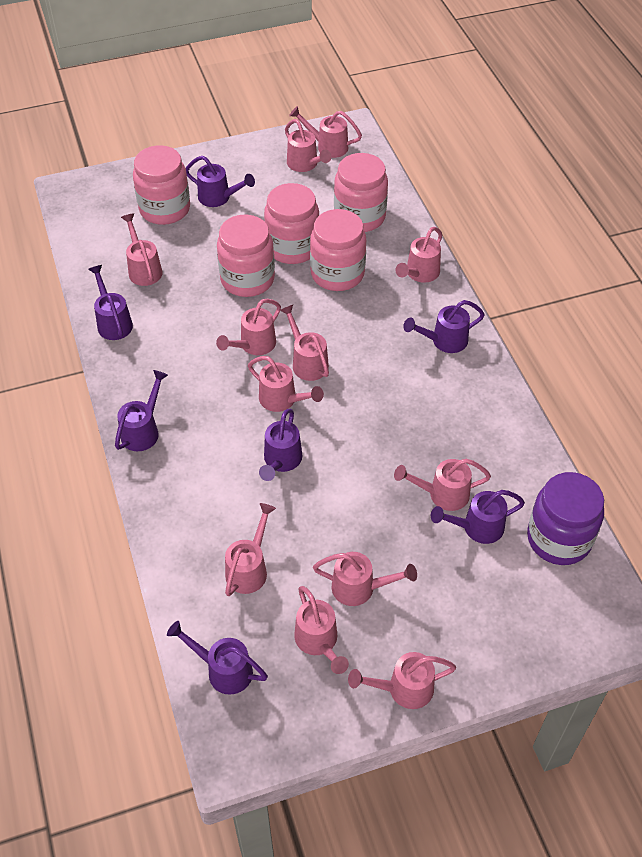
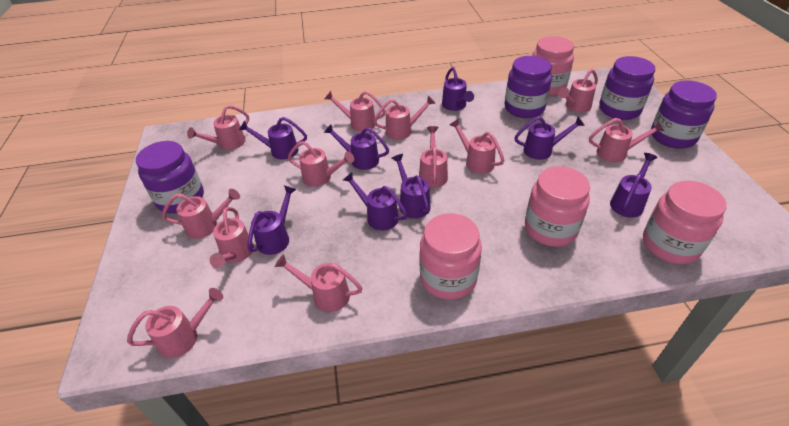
pink jar: [133,145,190,225] [217,215,275,297] [264,183,319,264] [310,209,366,291] [334,153,388,232] = 5 -> [420,213,482,300] [525,166,590,247] [533,36,574,96] [643,181,727,264] = 4
purple jar: [527,472,604,565] = 1 -> [136,141,204,213] [505,56,552,118] [599,56,655,120] [651,80,717,149] = 4
purple watering can: [88,265,133,340] [115,370,168,451] [167,621,268,695] [186,156,255,207] [259,409,302,481] [403,300,485,353] [431,490,525,544] = 7 -> [239,117,307,160] [247,185,297,255] [324,124,389,170] [343,172,407,230] [392,154,431,218] [442,67,474,111] [514,116,585,160] [610,153,658,218] = 8

